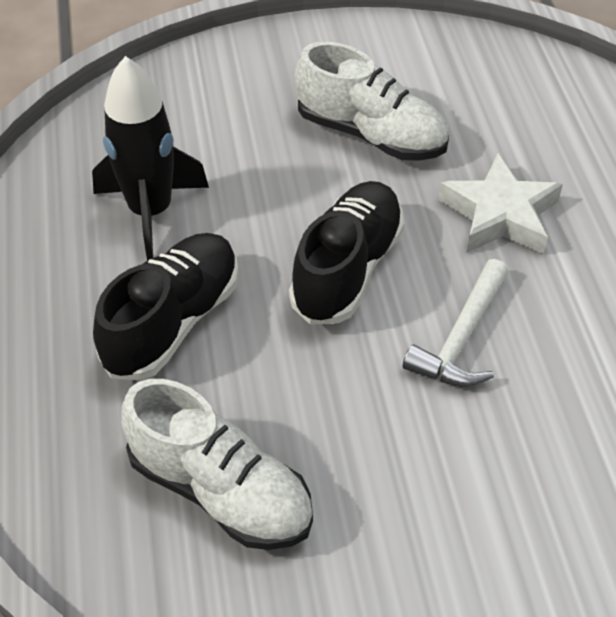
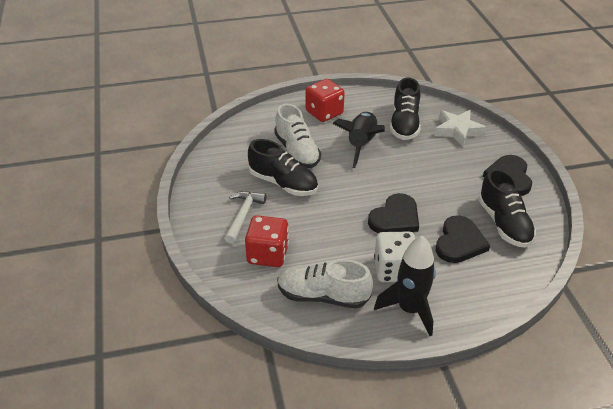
black heart: none = 0 -> [368,193,419,233] [436,215,490,263] [483,155,532,196] = 3
black rocket: [92,56,209,261] = 1 -> [333,112,385,168] [374,235,436,336] = 2
black shoe: [93,233,239,380] [289,181,404,325] = 2 -> [248,139,318,196] [390,77,421,140] [478,169,536,248] = 3
red dice: none = 0 -> [245,215,289,267] [306,79,345,122] = 2
white dice: none = 0 -> [374,232,415,282] = 1

